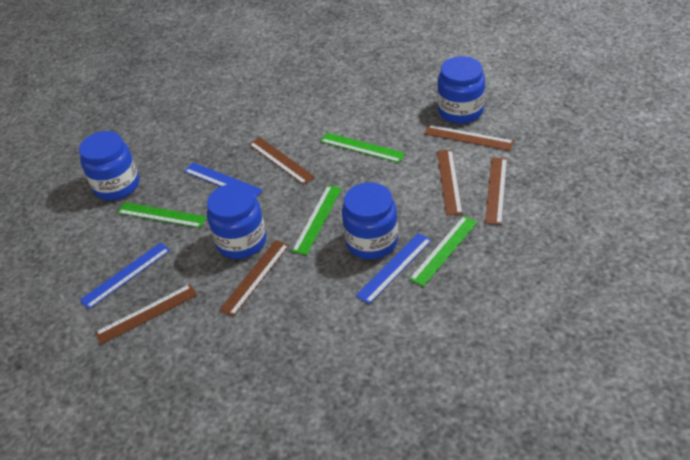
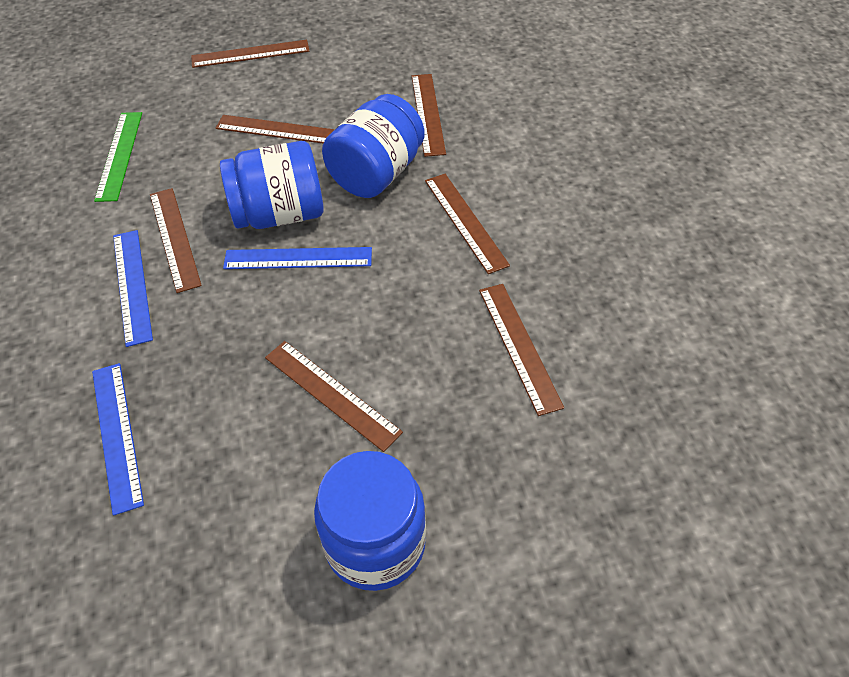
blue jar: [79,131,139,200] [207,184,266,259] [342,182,398,259] [437,56,485,124] = 4 -> [220,141,324,229] [314,451,426,591] [322,94,424,198] = 3
brown ruler: [95,284,197,345] [219,240,289,317] [249,137,315,185] [424,125,514,151] [437,150,463,215] [485,157,507,225] = 6 -> [150,188,202,293] [191,40,309,68] [216,115,335,143] [265,341,403,452] [412,74,446,157] [425,174,510,274] [479,284,564,416] = 7
green ruler: [117,202,207,228] [292,185,342,255] [320,133,406,163] [409,216,478,287] = 4 -> [94,112,142,202] = 1

